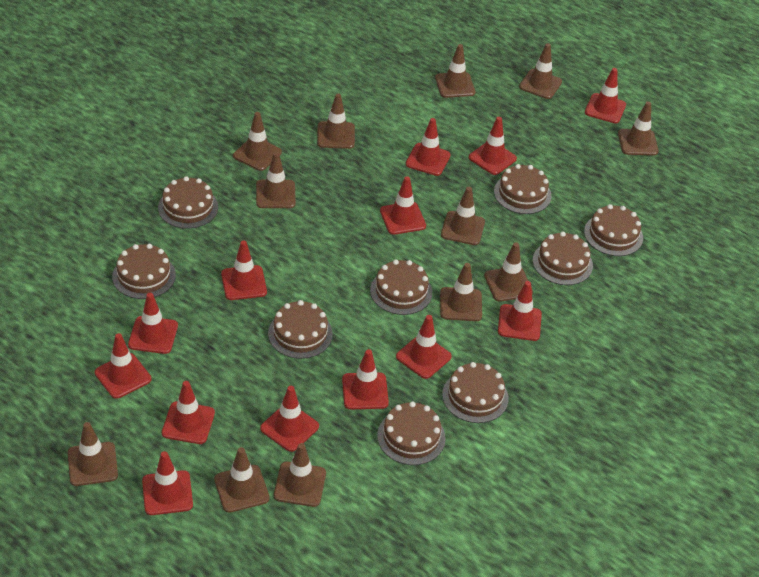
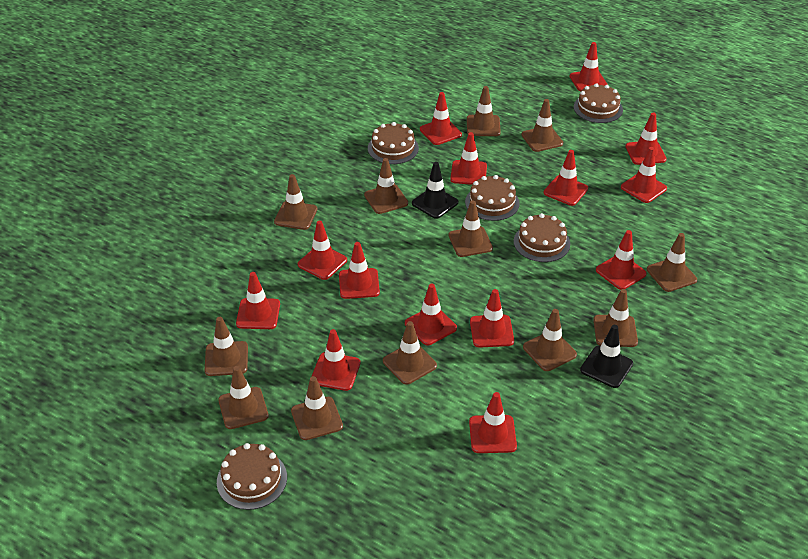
black traffic cone: none = 0 -> [412,162,458,219] [580,325,633,388] = 2
brown cake: [112,244,176,299] [158,176,218,229] [268,300,333,359] [370,260,432,315] [377,401,446,465] [442,362,508,423] [494,164,551,214] [533,232,593,285] [584,204,643,256] = 9 -> [217,443,287,510] [368,122,419,164] [465,175,520,221] [514,213,570,262] [574,83,623,123] = 5
red traffic cone: [95,333,151,399] [128,293,178,354] [142,451,193,515] [162,381,215,444] [221,241,267,300] [260,386,319,452] [342,349,389,409] [380,176,426,235] [396,315,452,379] [406,118,451,176] [469,117,517,175] [498,281,542,341] [585,68,626,124] = 13 -> [236,272,280,329] [298,221,347,280] [311,329,360,391] [339,242,380,299] [405,284,457,345] [420,92,462,145] [450,132,487,185] [469,392,517,453] [470,289,514,348] [543,150,588,206] [570,42,608,91] [596,230,647,290] [621,147,667,203] [625,113,666,165] = 14

